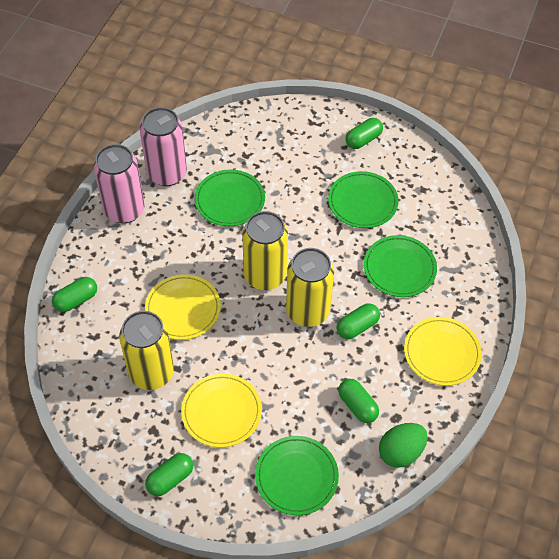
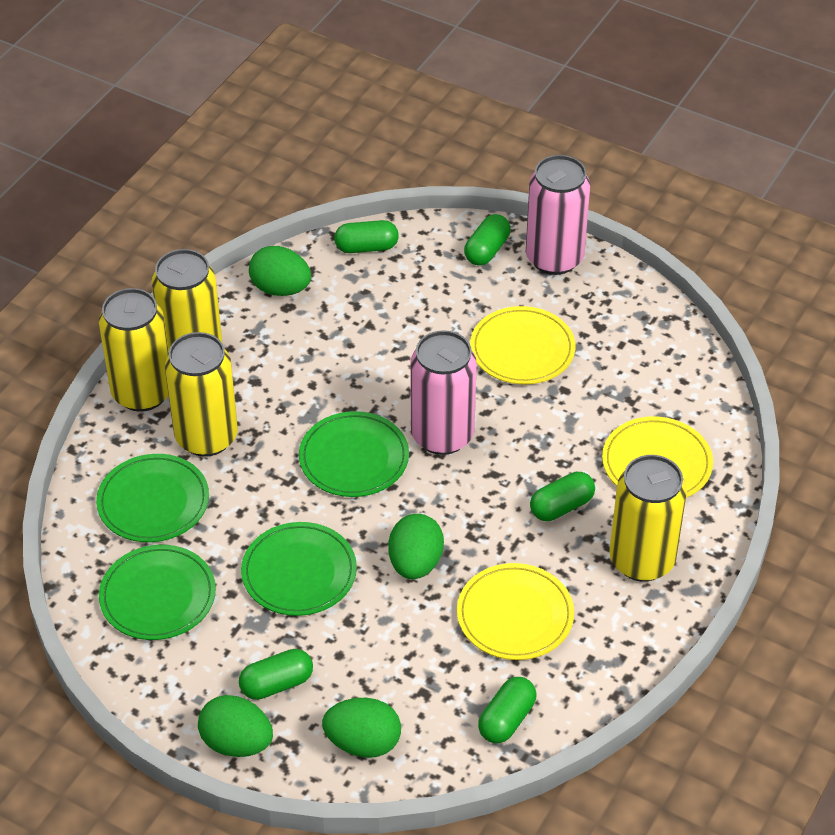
green egg: [379,423,428,468] = 1 -> [198,695,273,757] [249,246,311,296] [322,698,401,758] [388,514,444,579] = 4
yellow can: [119,311,174,390] [242,211,288,290] [286,248,334,327] = 3 -> [99,288,169,412] [152,249,222,351] [165,332,238,457] [610,455,687,582] = 4

